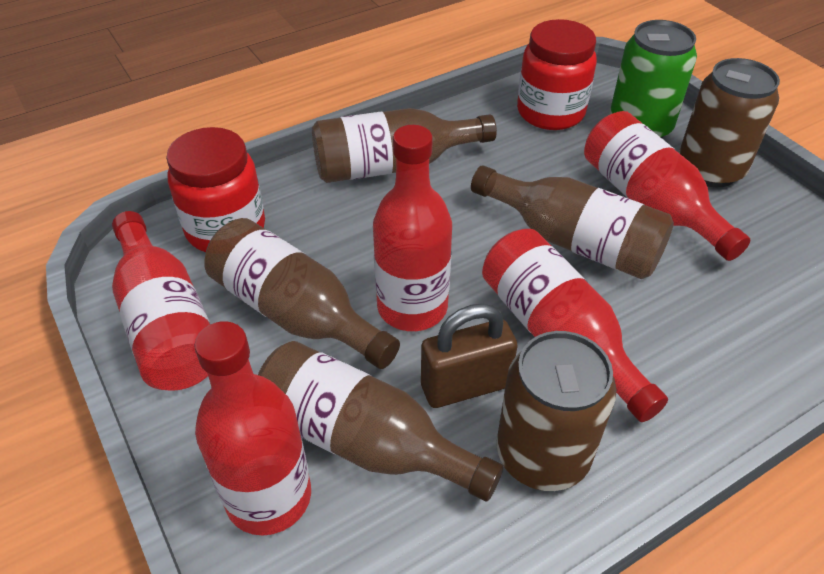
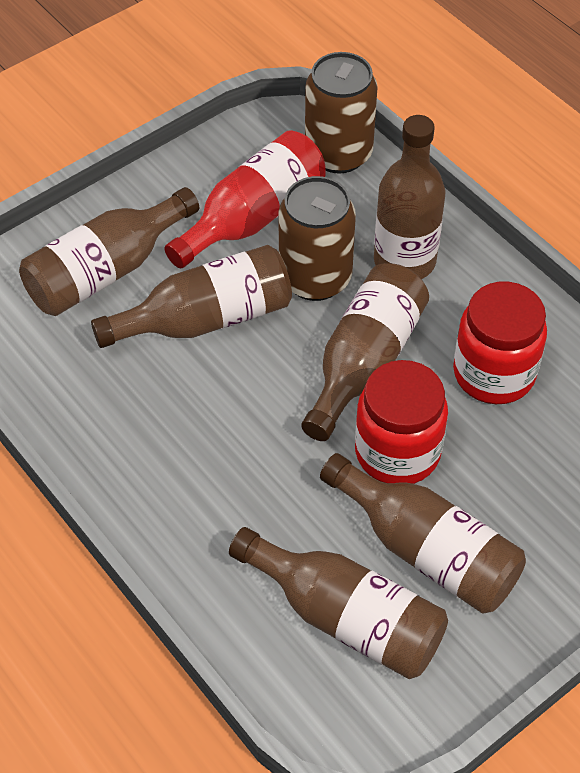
brown bottle: [204,218,400,369] [258,341,503,502] [312,108,497,183] [471,165,674,279] = 4 -> [19,187,199,316] [91,245,292,348] [229,527,448,679] [301,263,429,441] [320,453,526,614] [374,115,445,279] = 6
brown padlock: [421,303,518,408] = 1 -> none = 0
green can: [609,20,697,138] = 1 -> none = 0
red bottle: [112,211,210,391] [194,321,311,536] [373,125,452,331] [482,229,668,422] [584,111,751,261] = 5 -> [164,130,326,268] = 1

